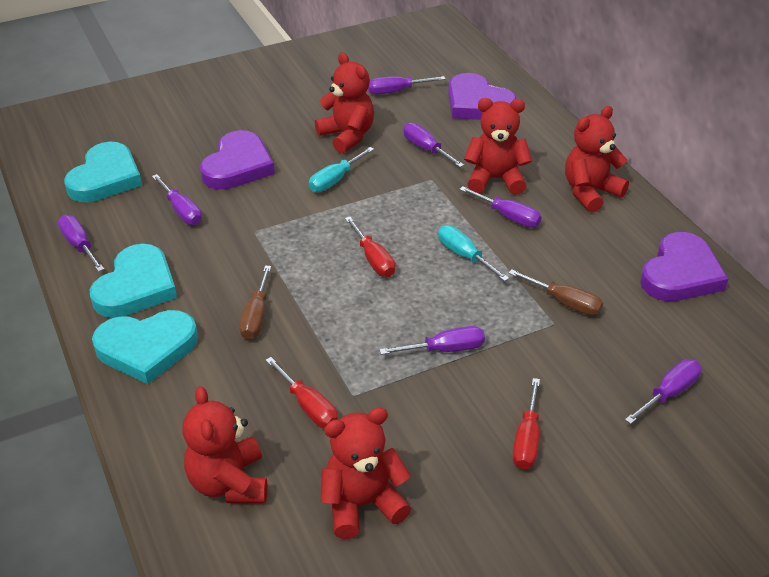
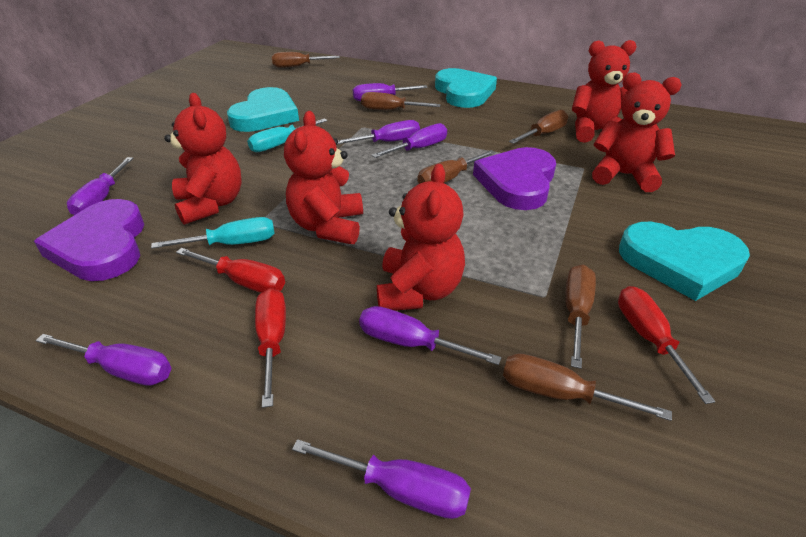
brown screwdriver: [239,265,271,340] [509,269,603,316] = 2 -> [272,52,340,68] [361,92,440,110] [418,150,496,184] [503,353,672,421] [509,110,568,144] [565,265,596,369] = 6
purple heart: [200,130,275,190] [448,73,517,120] [640,232,728,301] = 3 -> [34,199,144,281] [473,147,556,210] = 2

